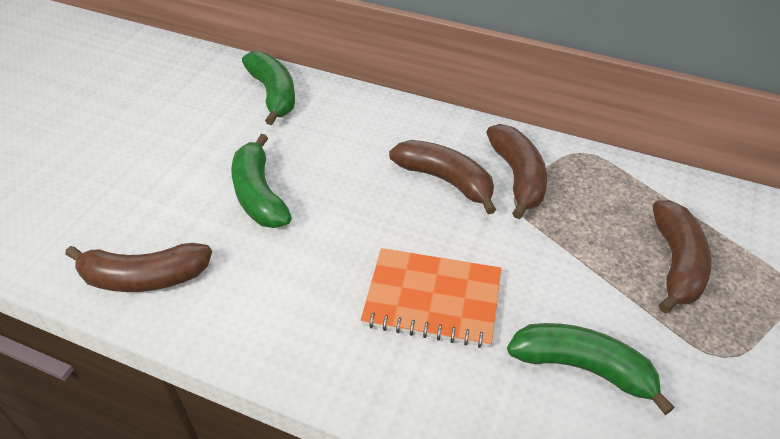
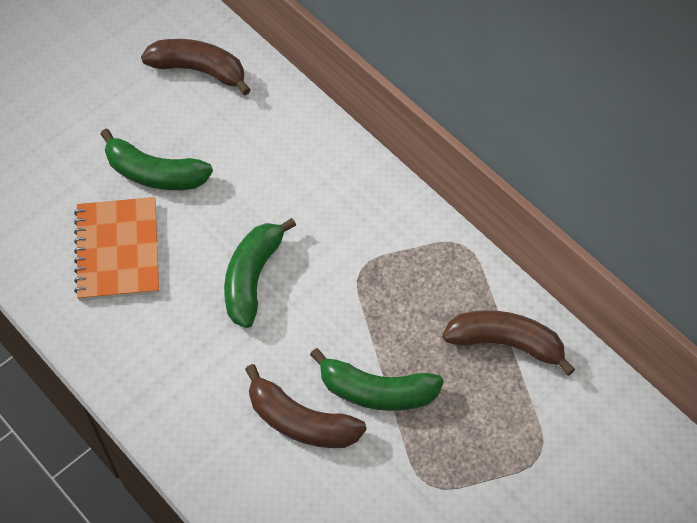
brown banana: [65,243,212,292] [389,140,496,214] [486,124,547,219] [653,200,711,313] = 4 -> [141,39,251,95] [245,364,366,448] [442,310,575,376] = 3

